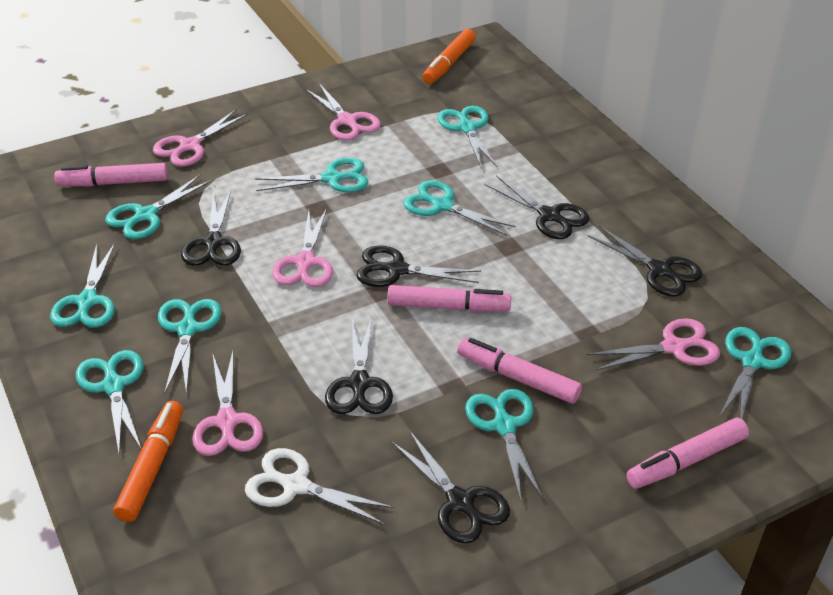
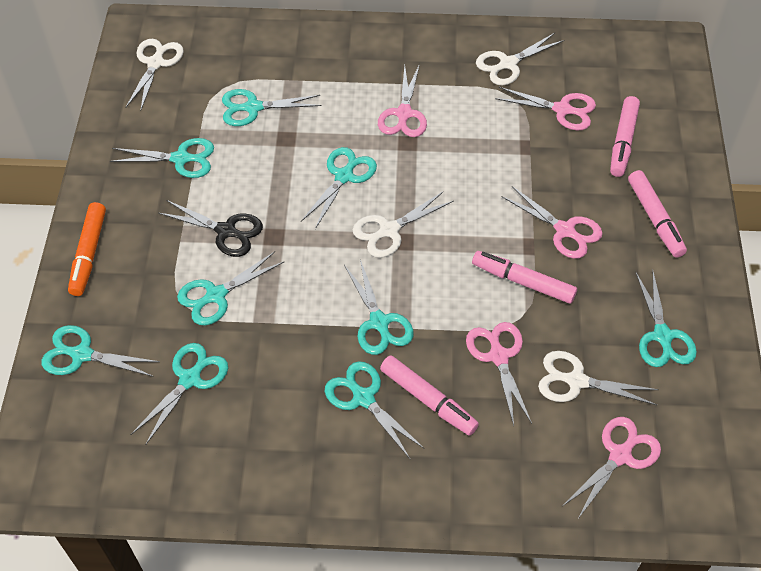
black scissors: [181,190,241,266] [325,317,393,414] [356,245,481,287] [391,430,510,544] [484,175,590,239] [587,226,703,296] = 6 -> [159,200,263,257] = 1
orange marker: [113,401,183,522] [422,29,476,84] = 2 -> [68,202,106,296] = 1
white scissors: [245,448,394,525] = 1 -> [125,39,184,111] [353,191,453,258] [476,33,565,85] [538,351,659,405] = 4

